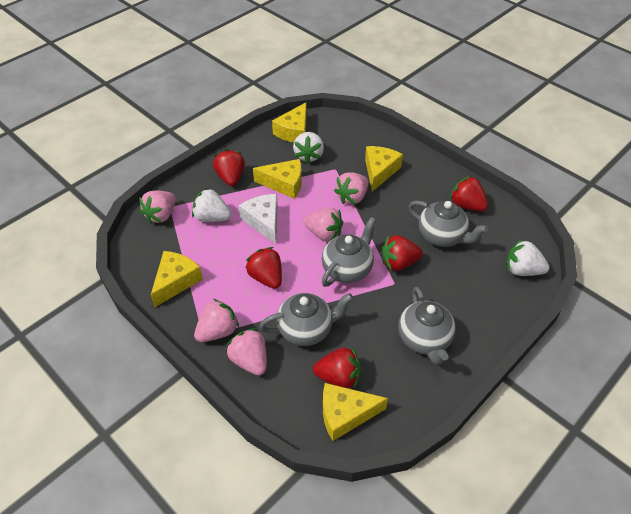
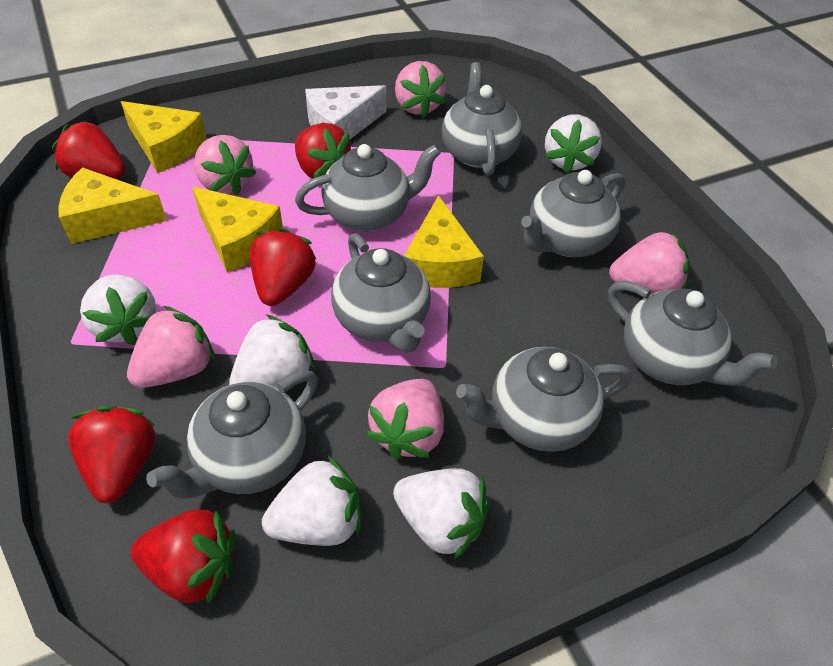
grey teapot: [259,293,353,346] [322,217,376,287] [398,287,456,365] [409,200,488,247] = 4 -> [146,371,318,499] [295,144,441,231] [331,233,431,353] [442,62,522,176] [456,347,631,452] [521,170,625,257] [608,281,778,386] = 7
white strawberry: [192,188,231,222] [293,132,324,164] [506,239,550,276] = 3 -> [80,274,156,345] [229,314,315,388] [262,456,361,546] [393,468,489,559] [545,114,602,174] = 5
yellow cheese: [151,251,203,307] [253,159,302,199] [272,102,307,143] [323,383,388,441] [365,146,403,192] = 5 -> [58,167,167,244] [121,101,207,173] [192,187,283,273] [404,195,484,288] = 4

